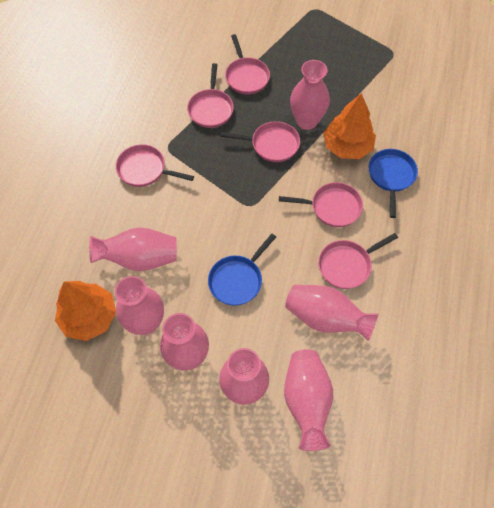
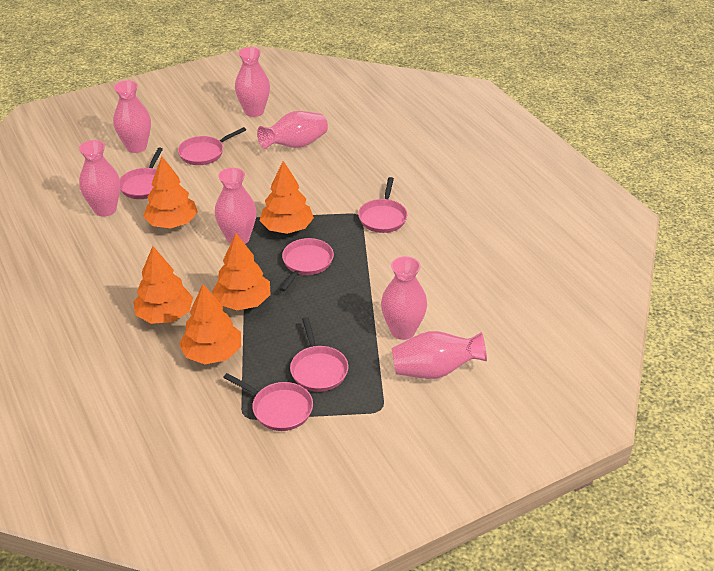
blue pan: [208,233,276,306] [369,149,418,218] = 2 -> none = 0
orange tree: [55,281,116,341] [323,93,376,159] = 2 -> [133,246,193,324] [143,156,198,229] [179,284,241,364] [212,233,271,310] [260,161,314,234] = 5

